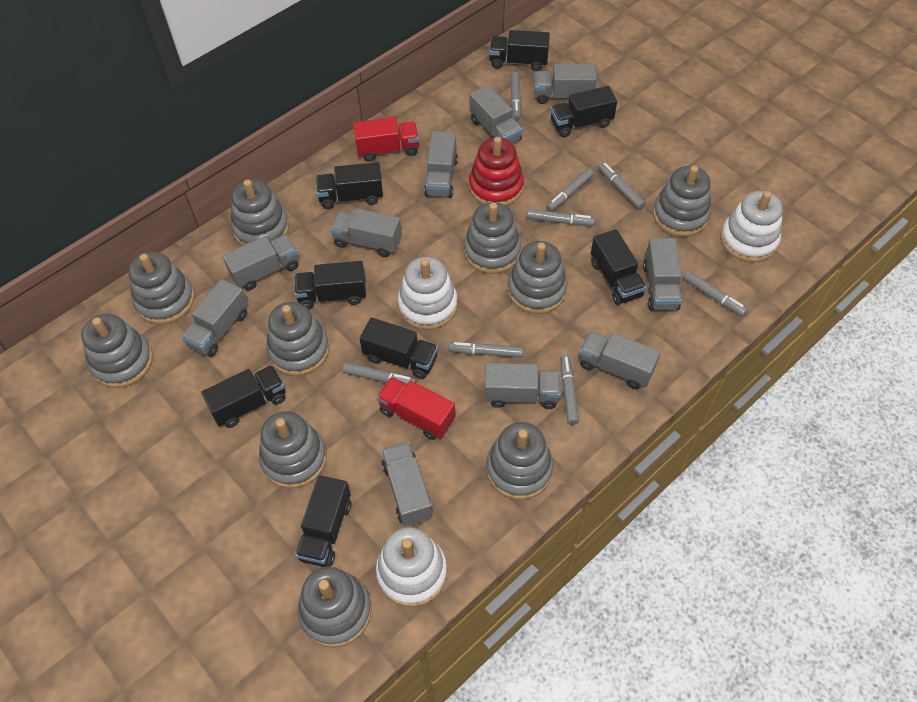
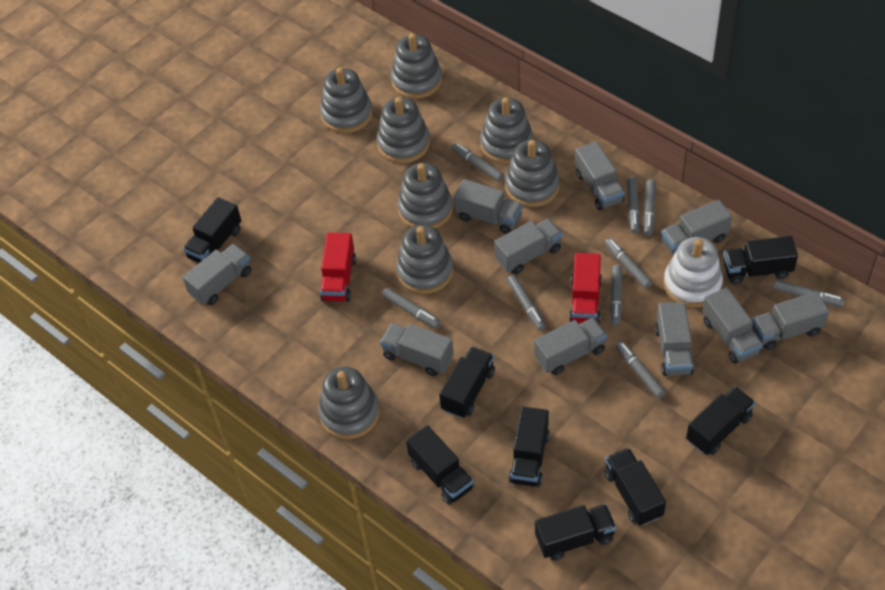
grey marker: [342,362,416,385] [449,342,523,358] [510,72,521,120] [527,209,595,226] [546,168,594,212] [560,355,579,425] [598,162,646,209] [683,271,748,316] = 8 -> [382,288,440,328] [452,143,504,182] [507,275,546,331] [604,238,653,289] [610,265,622,326] [616,341,665,398] [627,177,640,234] [643,179,656,236] [773,280,845,308] = 9
grey stacking toy: [81,314,153,388] [128,252,195,324] [231,179,289,246] [259,411,327,488] [266,302,329,376] [298,567,372,648] [463,202,521,274] [486,422,553,500] [508,241,567,314] [653,165,711,237] = 10 -> [318,367,380,439] [320,67,372,133] [377,97,430,163] [391,33,442,99] [396,225,453,294] [398,163,453,228] [480,97,533,164] [505,140,560,207] = 8
red stacking toy: [469,137,524,206] = 1 -> none = 0
white stacking toy: [376,527,447,607] [398,257,458,330] [720,191,783,263] = 3 -> [664,237,723,307] = 1

